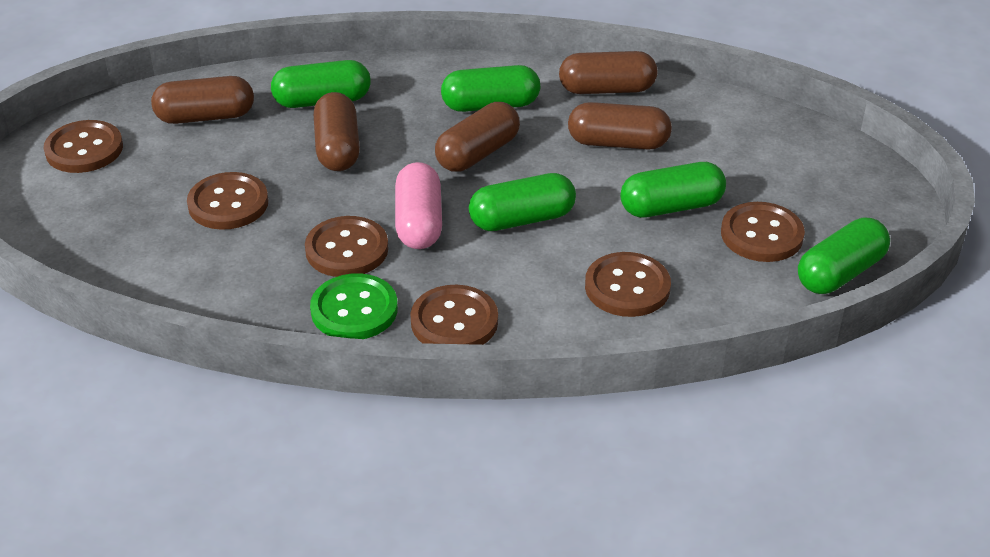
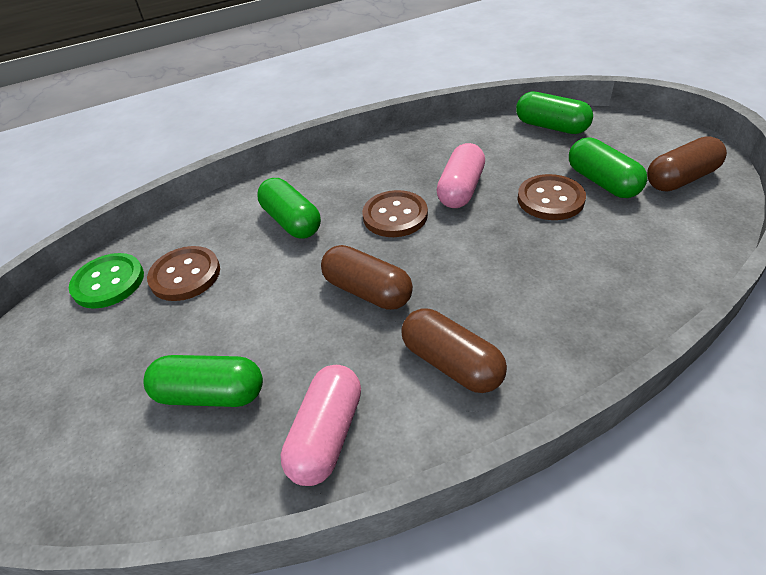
brown button: [44,120,123,173] [187,172,268,230] [305,216,388,277] [410,285,498,345] [585,252,671,317] [721,202,805,262] = 6 -> [147,246,220,301] [362,190,428,237] [517,174,586,220] = 3
brown capsule: [151,76,254,124] [314,92,360,171] [435,102,520,172] [559,51,657,94] [568,102,672,150] = 5 -> [321,245,413,310] [401,308,507,393] [647,136,727,192] = 3
green capsule: [271,60,371,108] [441,65,540,112] [469,173,576,231] [620,162,726,218] [798,217,890,294] = 5 -> [144,355,263,407] [257,178,321,239] [516,92,593,134] [569,137,647,198] = 4
pink capsule: [395,162,442,249] = 1 -> [281,365,361,486] [436,143,485,208] = 2

